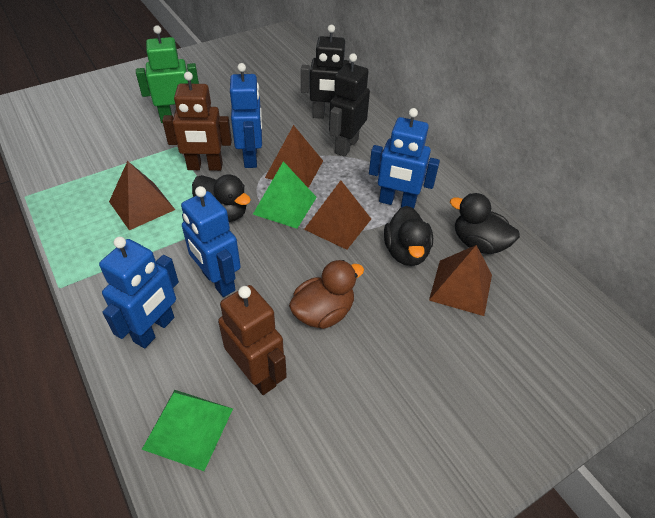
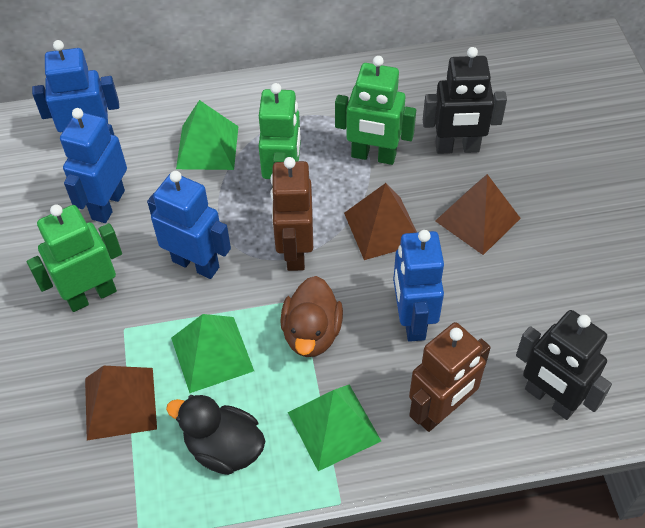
black duck: [192,174,251,222] [384,206,433,266] [450,193,520,254] = 3 -> [166,395,265,475] = 1
brown pyramid: [109,161,175,230] [265,125,323,188] [304,180,371,250] [429,245,492,316] = 4 -> [85,366,157,440] [344,183,417,260] [435,174,521,255] = 3
green pyramid: [142,390,233,471] [253,161,317,229] = 2 -> [171,314,254,393] [176,100,238,170] [288,384,381,471] = 3
green robot: [136,25,199,123] = 1 -> [27,204,122,312] [259,83,301,188] [335,56,416,165] = 3

